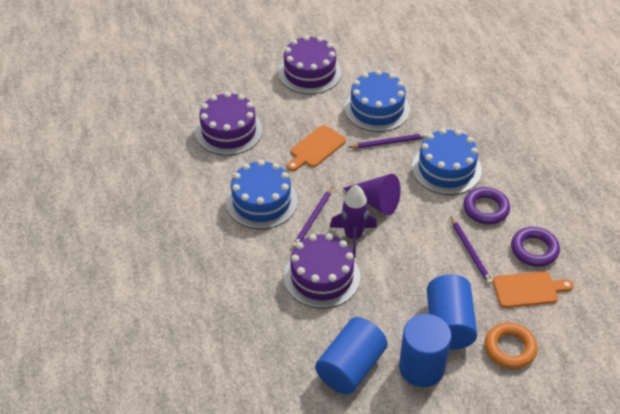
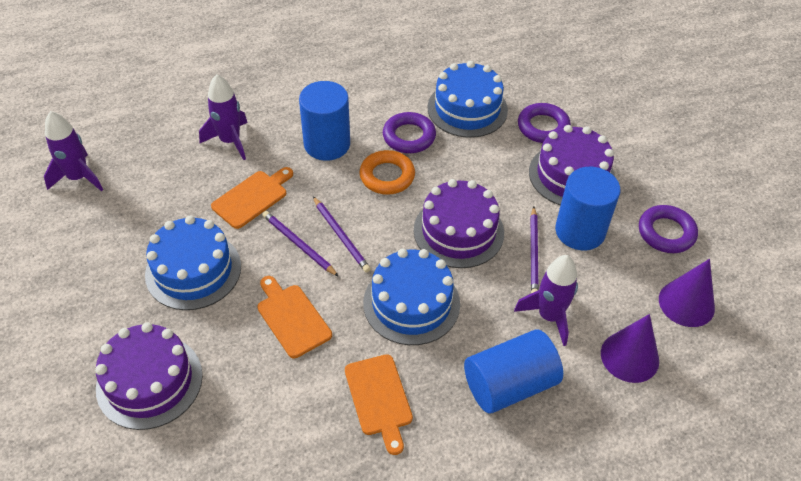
orange cutting board: [287,125,346,171] [493,271,573,308] = 2 -> [211,167,293,229] [258,276,332,358] [345,354,413,455] = 3
purple cone: [343,174,401,215] = 1 -> [601,314,659,383] [659,259,715,327] = 2
purple ring: [463,187,510,224] [511,227,560,267] = 2 -> [383,112,436,153] [518,103,571,143] [639,205,698,253] = 3
purple rocket: [330,185,377,258] = 1 -> [44,111,103,191] [199,74,248,160] [514,255,578,346] = 3

